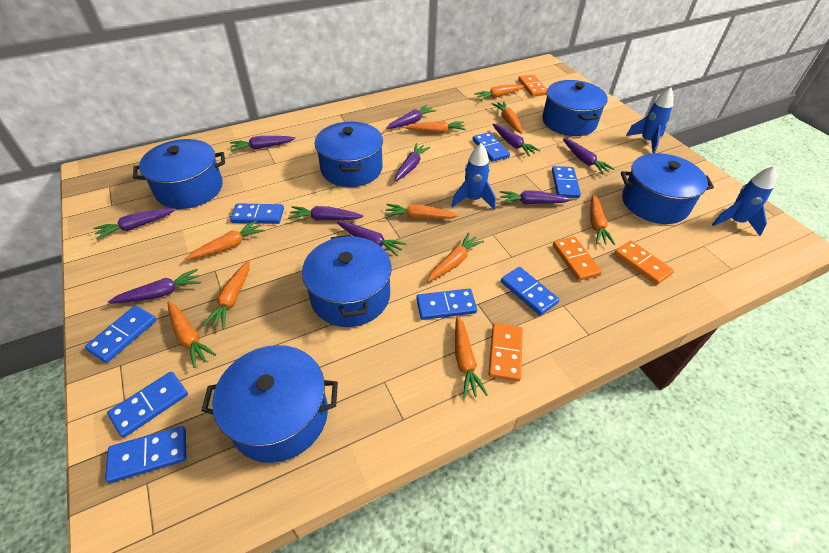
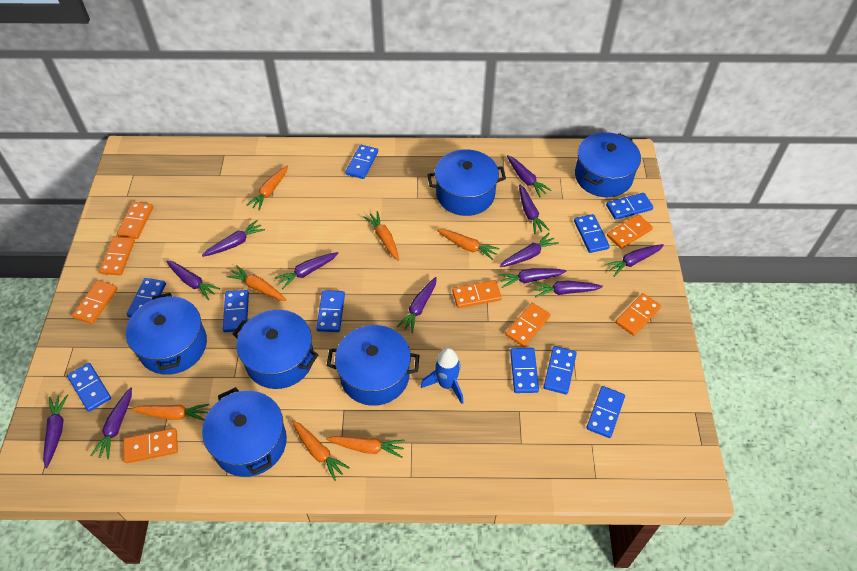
blue domino: [85,305,157,363] [105,426,186,483] [107,371,188,438] [230,203,284,224] [416,289,477,320] [473,132,510,162] [501,267,559,315] [552,166,581,198] = 8 -> [67,363,111,412] [127,278,166,318] [223,290,249,332] [316,290,345,332] [345,145,378,179] [510,348,539,393] [544,346,577,395] [574,214,610,253] [587,386,625,438] [606,193,653,220] = 10
blue rocket: [452,143,496,210] [626,87,674,153] [712,166,777,236] = 3 -> [421,348,464,404] = 1
orange carrot: [167,301,216,368] [185,220,265,260] [203,261,250,329] [385,204,459,219] [405,121,466,133] [427,233,484,282] [455,315,488,399] [474,85,524,100] [492,102,522,134] [590,194,615,245] = 10 -> [131,404,209,421] [226,265,287,301] [246,166,288,211] [292,420,350,481] [326,436,405,458] [364,211,399,261] [437,229,500,260] = 7
orange domino: [488,323,523,382] [518,75,547,97] [553,237,602,281] [614,241,674,285] = 4 -> [72,280,118,324] [99,237,135,275] [117,202,153,239] [123,428,178,463] [452,280,502,308] [505,303,550,347] [607,214,653,249] [616,293,661,336] = 8
purple carrot: [93,208,176,240] [108,269,201,303] [230,136,296,152] [288,206,364,221] [337,222,407,256] [386,105,436,129] [395,143,430,181] [492,124,540,156] [500,190,572,204] [563,138,614,174] = 10 -> [43,395,68,468] [90,387,132,459] [166,261,220,300] [202,220,265,257] [275,252,338,289] [397,277,437,333] [498,268,566,288] [500,233,559,267] [507,155,552,197] [519,185,549,234] [533,281,603,297] [604,244,664,277] = 12

